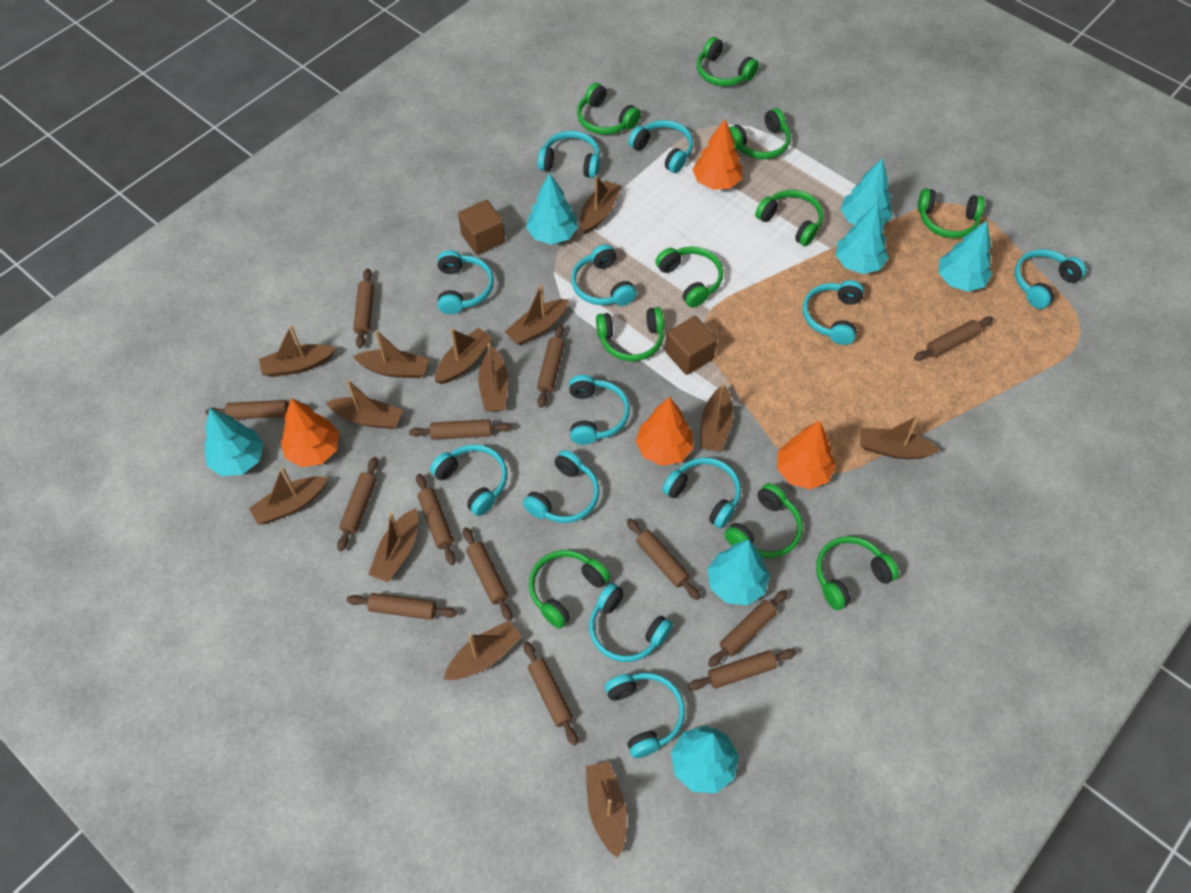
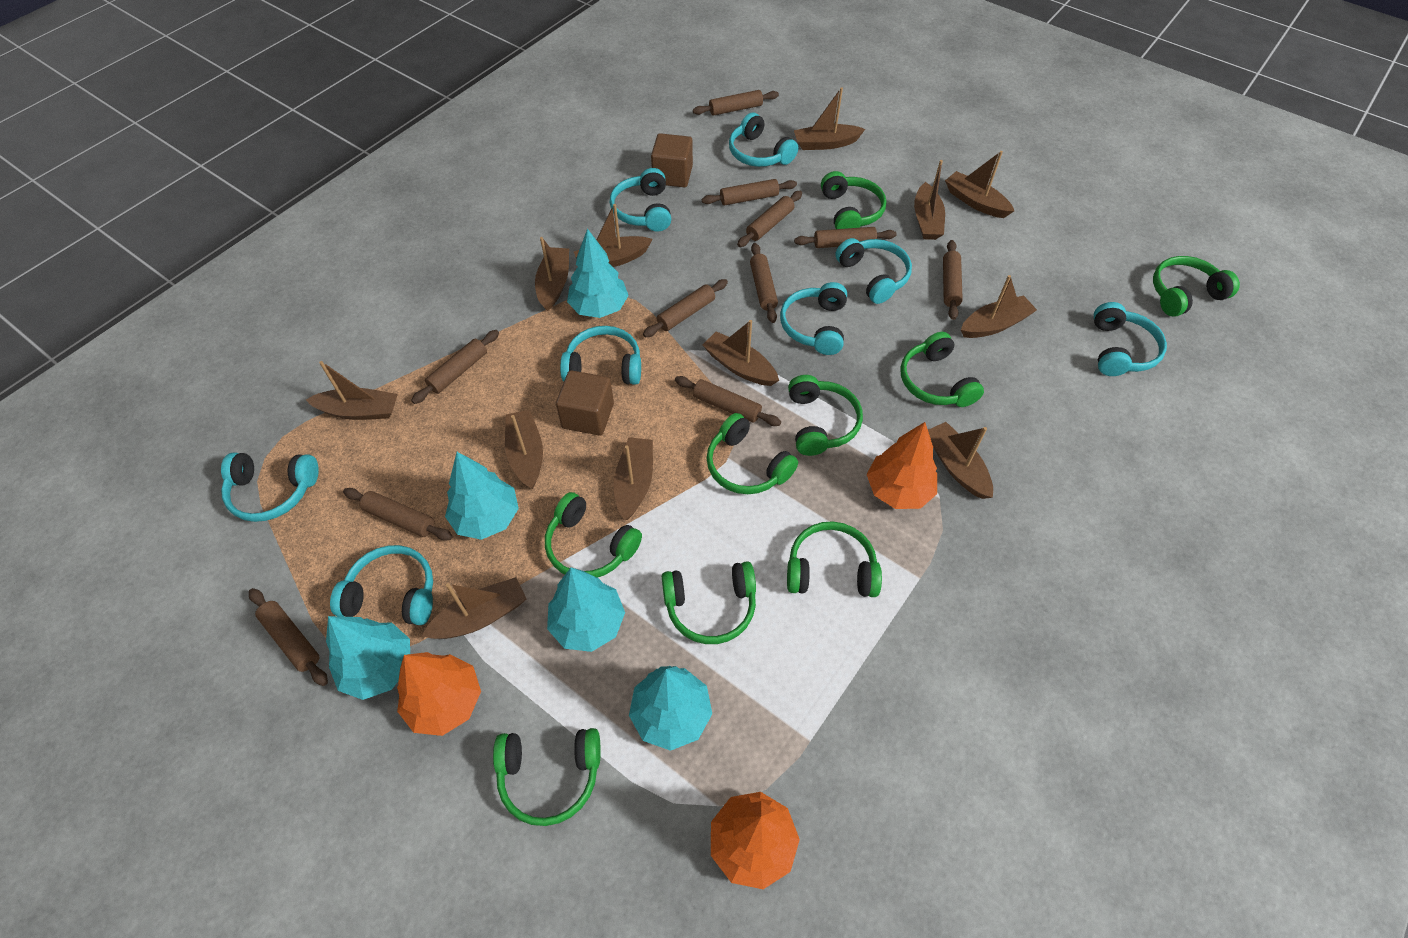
brown boat: [249,467,328,525] [259,325,336,377] [326,380,403,429] [353,330,429,378] [368,508,418,582] [435,328,493,384] [443,620,522,680] [478,343,508,412] [505,284,569,345] [580,175,622,234] [586,761,627,858] [701,383,733,452] [860,415,940,459] = 13 -> [306,361,398,420] [422,577,526,639] [505,410,543,489] [535,237,569,311] [574,204,653,267] [613,437,653,520] [703,320,779,386] [794,87,865,150] [914,160,945,240] [928,422,993,499] [945,151,1014,218] [961,275,1037,338] = 12
brown rolling pin: [205,400,308,420] [337,457,378,551] [347,593,457,620] [353,268,374,348] [409,419,512,440] [416,474,456,565] [463,527,512,620] [524,641,578,745] [537,324,564,408] [627,518,700,600] [688,649,796,690] [708,590,788,667] [914,317,994,361] = 13 -> [249,588,328,686] [343,488,453,541] [411,330,499,404] [643,279,728,337] [675,376,781,426] [693,90,779,116] [702,179,797,205] [737,191,802,247] [750,243,778,323] [794,227,896,248] [943,240,963,320] = 11
green headphones: [529,550,610,629] [577,83,641,135] [596,307,664,361] [656,247,723,308] [697,37,759,86] [724,483,803,558] [729,108,791,159] [755,190,823,246] [816,536,899,610] [918,188,985,238] = 10 -> [493,728,601,826] [545,492,642,577] [662,561,756,644] [707,413,798,494] [787,521,882,597] [788,375,863,456] [821,171,886,229] [900,332,984,407] [1153,256,1240,317] = 9
orange tree: [281,398,339,467] [636,397,694,466] [692,119,742,190] [777,421,836,489] = 4 -> [397,652,481,736] [711,792,800,889] [867,422,937,509] = 3
turquoise headphones: [430,444,507,516] [437,250,494,314] [523,450,599,523] [537,131,600,178] [569,375,630,445] [571,244,637,306] [589,583,673,662] [605,673,685,758] [628,120,693,173] [662,458,741,529] [803,280,864,345] [1015,249,1086,309] = 12 -> [221,453,319,522] [330,545,433,625] [560,326,641,385] [610,168,671,231] [729,113,798,167] [780,282,847,355] [835,238,912,304] [1094,302,1167,376] = 8
turquoise tree: [205,408,264,476] [526,173,578,245] [671,726,739,793] [707,539,770,605] [835,203,889,274] [841,158,892,225] [938,221,992,292] = 7 -> [326,616,410,700] [445,452,519,540] [547,567,625,652] [567,228,629,318] [629,666,712,751] = 5

